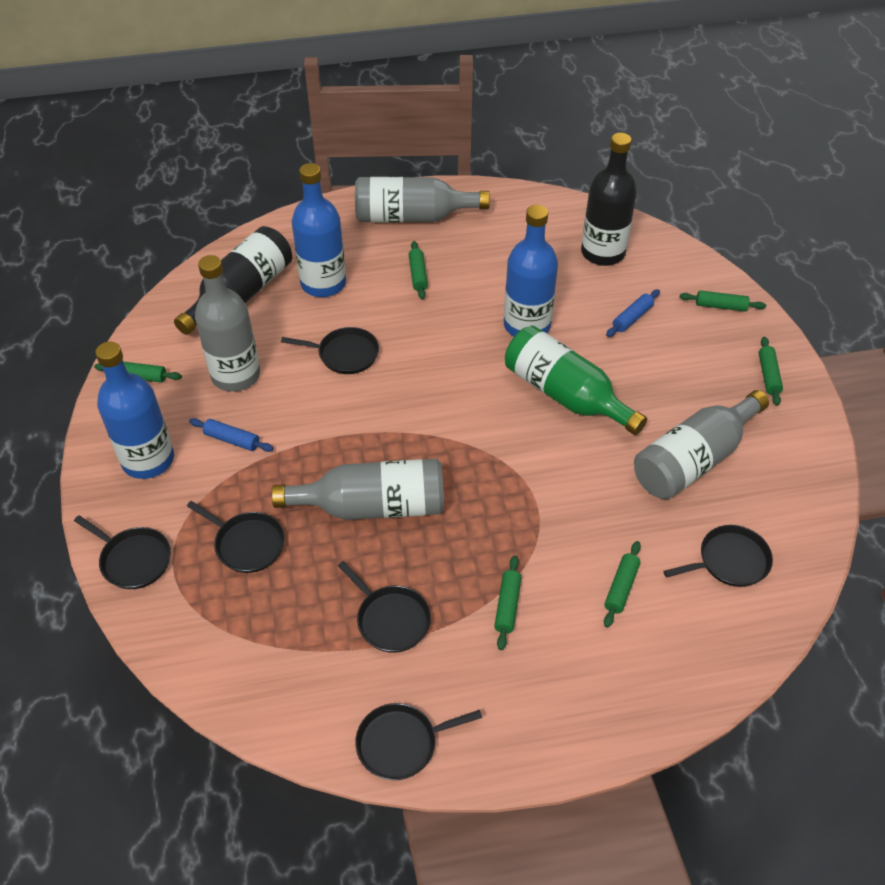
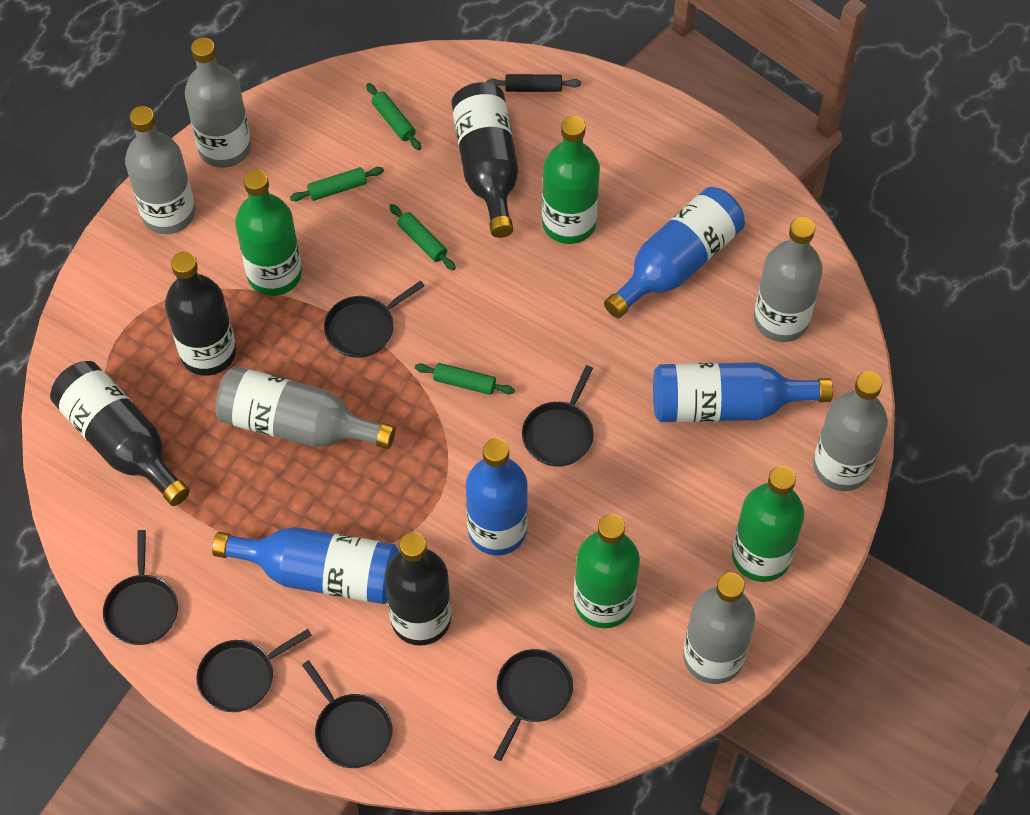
black bottle: [174,226,292,335] [581,133,637,266] = 2 -> [50,361,190,506] [165,252,236,376] [385,532,451,646] [451,82,518,238] = 4
black rolling pin: none = 0 -> [486,74,581,92] = 1
blue bottle: [95,342,174,479] [292,163,346,297] [504,205,558,336] = 3 -> [212,527,399,604] [466,438,528,555] [604,187,745,318] [653,362,833,422] = 4
blue rolling pin: [189,418,274,452] [606,289,660,337] = 2 -> none = 0
green bottle: [505,326,647,435] = 1 -> [235,169,302,296] [542,116,600,244] [574,514,640,628] [732,466,804,582] = 4
green rolling pin: [94,362,182,383] [409,241,428,300] [494,556,522,650] [604,541,641,628] [680,290,766,312] [759,337,783,406] = 6 -> [290,167,384,201] [366,83,421,150] [389,204,456,270] [415,363,515,395] = 4
grey bottle: [195,255,260,392] [272,459,444,520] [355,177,490,222] [634,390,769,500] = 4 -> [125,106,195,234] [185,37,251,168] [215,366,395,449] [683,573,755,684] [754,217,823,342] [813,372,888,491] = 6

